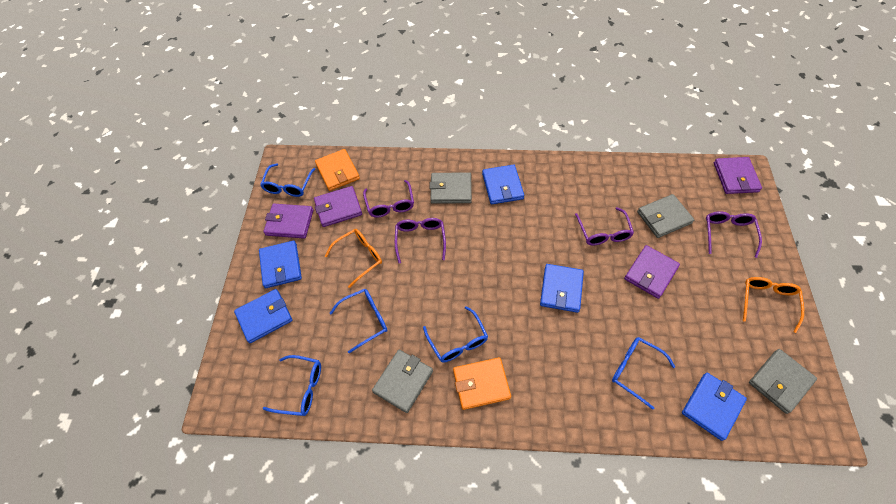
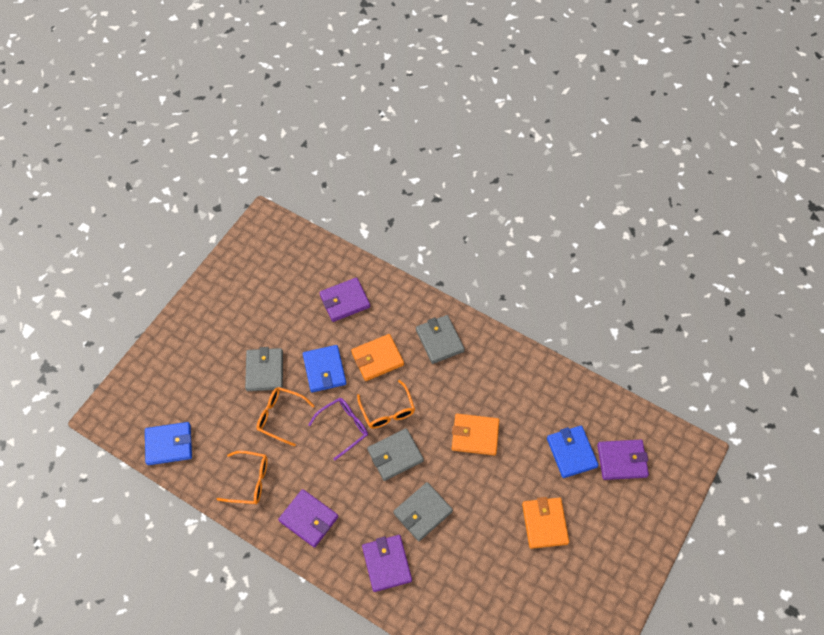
blue glasses: [260,163,315,197] [262,355,321,416] [330,289,388,353] [423,306,488,363] [612,337,675,410] = 5 -> none = 0
blue wallet: [234,289,292,343] [259,241,302,288] [482,165,524,204] [540,264,584,313] [682,373,747,441] = 5 -> [145,422,192,465] [303,345,346,392] [547,426,599,478] = 3
orange glasses: [325,229,382,288] [743,277,804,333] = 2 -> [216,451,268,504] [256,387,314,446] [357,380,415,429] = 3
orange wallet: [315,149,360,191] [453,357,511,410] = 2 -> [351,334,404,381] [452,414,499,456] [522,497,569,549] = 3
purple glasses: [363,180,414,218] [395,218,446,263] [575,207,634,246] [706,211,762,258] = 4 -> [309,398,368,460] = 1

